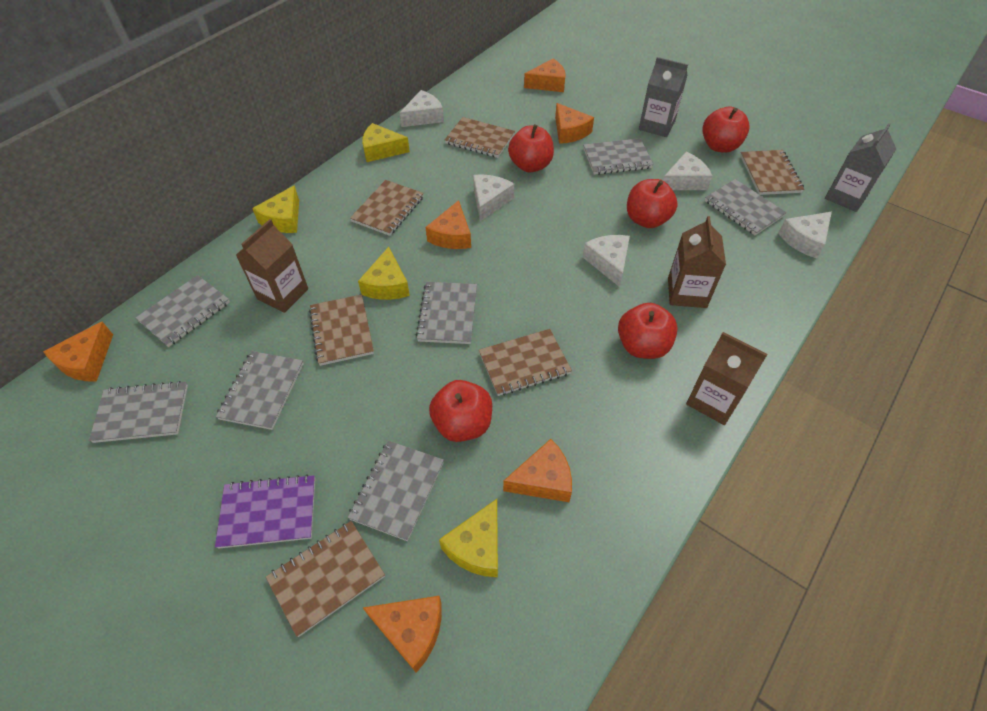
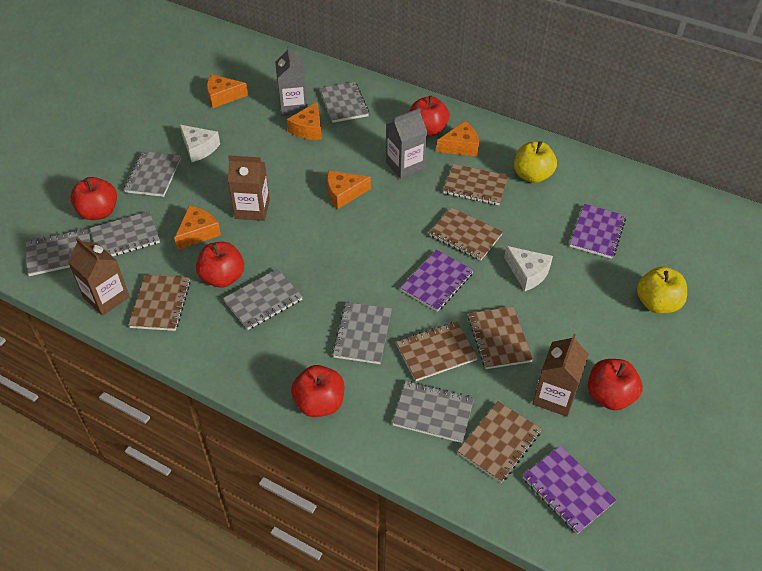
orange cheese: [43,322,113,382] [363,596,442,673] [425,200,471,249] [503,439,572,502] [524,59,566,92] [555,103,594,144] = 6 -> [174,206,221,250] [207,74,248,108] [287,102,322,140] [327,170,371,209] [436,121,479,156] = 5
purple notebook: [215,474,315,549] = 1 -> [400,250,474,312] [523,446,616,534] [570,204,626,259] = 3
white cheese: [400,90,444,127] [473,174,514,221] [583,235,630,287] [663,152,712,190] [778,212,832,259] = 5 -> [180,125,220,162] [504,246,553,291] = 2
yellow apple: none = 0 -> [514,141,557,183] [637,267,687,313] = 2
yellow cheese: [252,185,299,233] [358,247,410,300] [362,123,410,162] [439,499,498,577] = 4 -> none = 0

